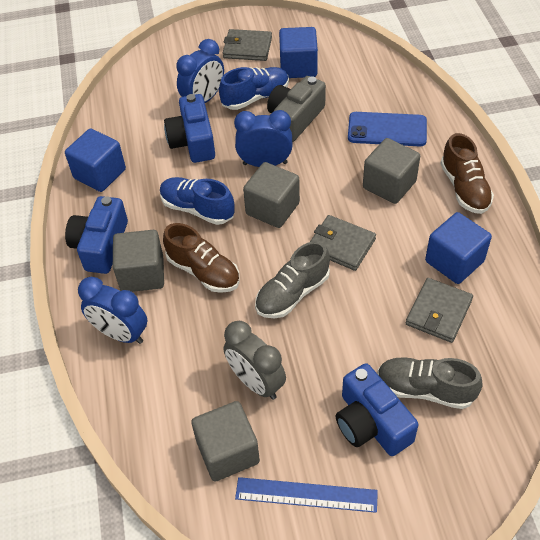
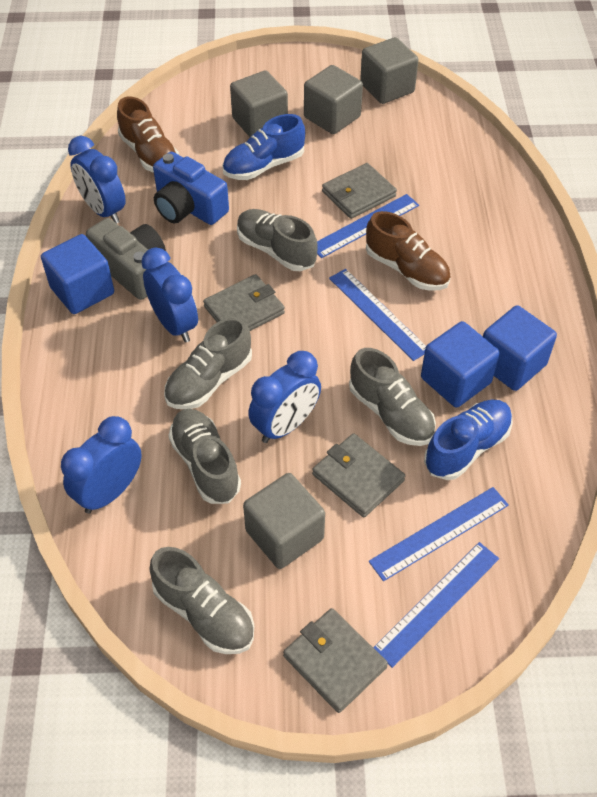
blue camera: [65,196,128,274] [164,94,215,163] [336,363,418,456] = 3 -> [153,152,229,225] = 1
blue clock: [78,277,147,344] [176,39,224,103] [234,110,292,167] = 3 -> [61,416,142,514] [68,136,126,224] [141,247,198,343] [248,351,321,443] = 4
blue phone: [348,112,427,146] = 1 -> none = 0
blue ruler: [235,477,378,513] = 1 -> [317,194,419,258] [329,269,426,361] [369,487,509,581] [373,542,499,668] = 4
grey clock: [223,321,286,400] = 1 -> none = 0
grey shoe: [255,241,330,318] [377,357,483,409] = 2 -> [149,547,254,654] [164,317,252,409] [168,409,241,504] [237,209,318,271] [349,348,436,446] = 5
grey wallet: [223,29,272,61] [310,215,376,271] [406,278,473,343] = 3 -> [203,274,285,331] [283,608,388,713] [312,433,405,518] [322,163,397,219] = 4

